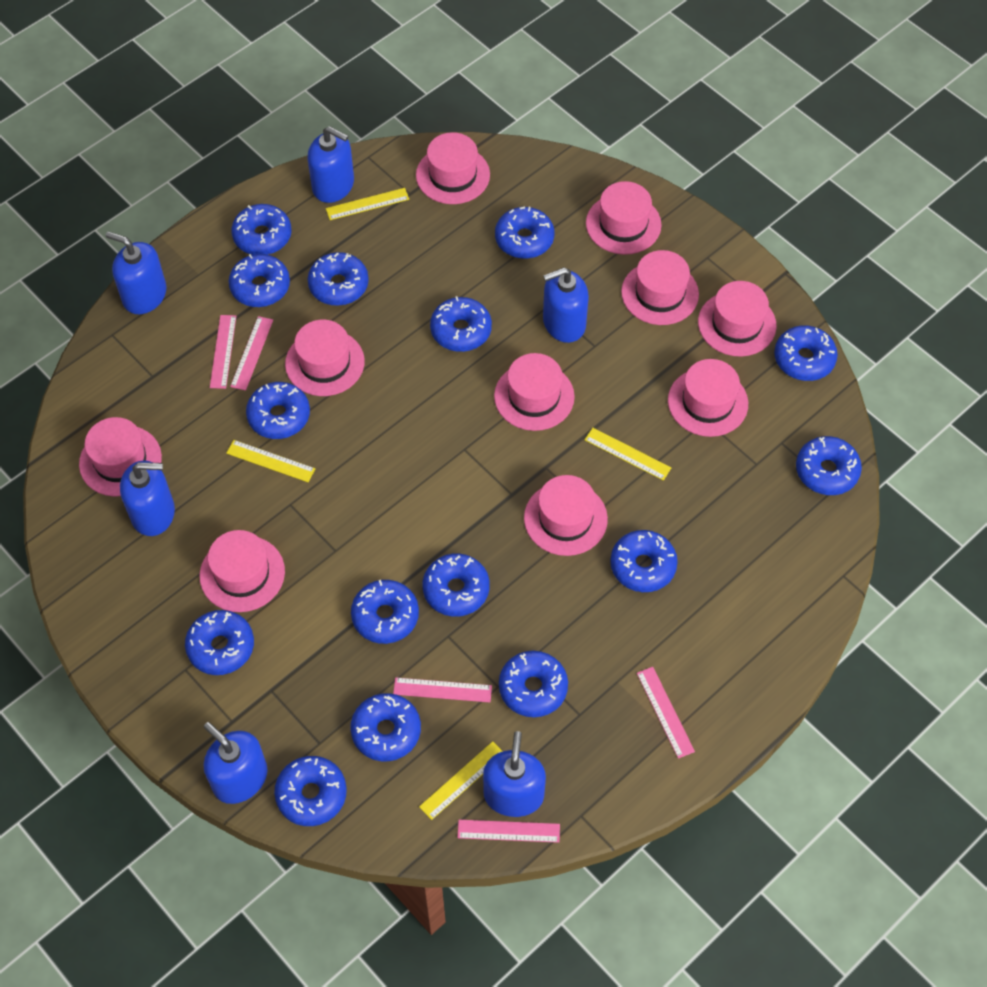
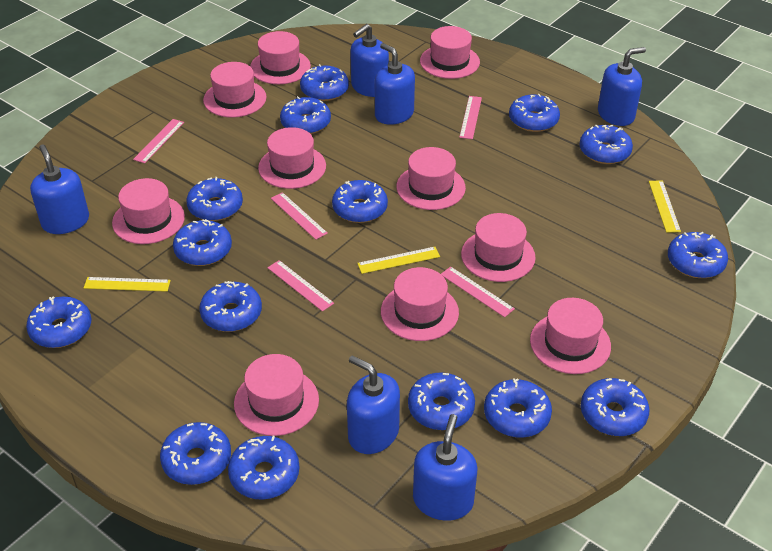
yellow ruler: [226,440,315,482] [326,188,409,220] [419,741,503,820] [585,428,671,481] = 4 -> [84,277,171,292] [357,247,440,274] [649,180,681,233] = 3

